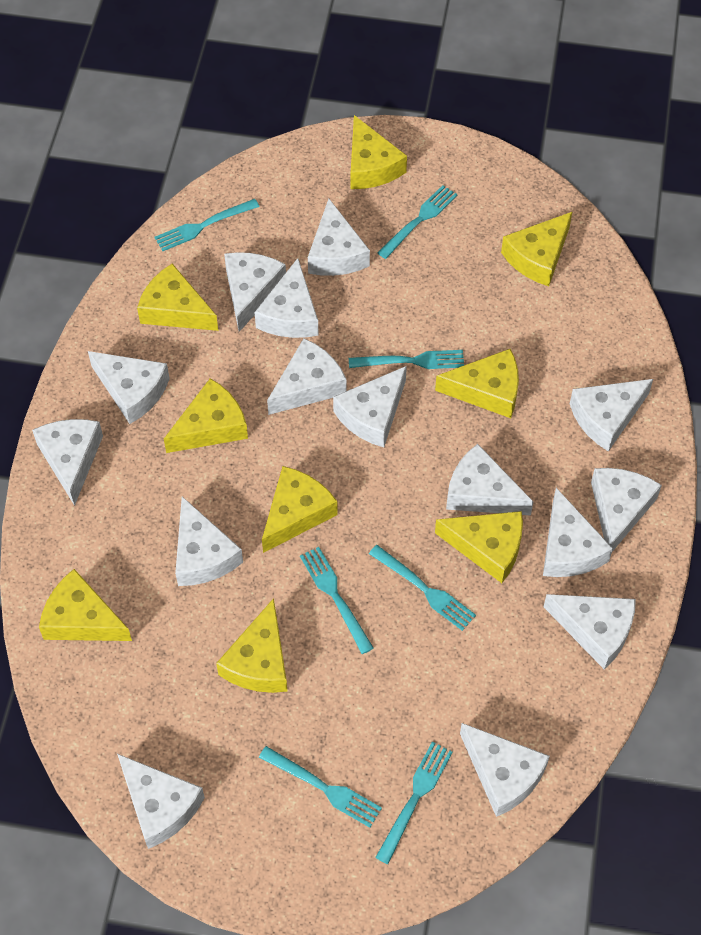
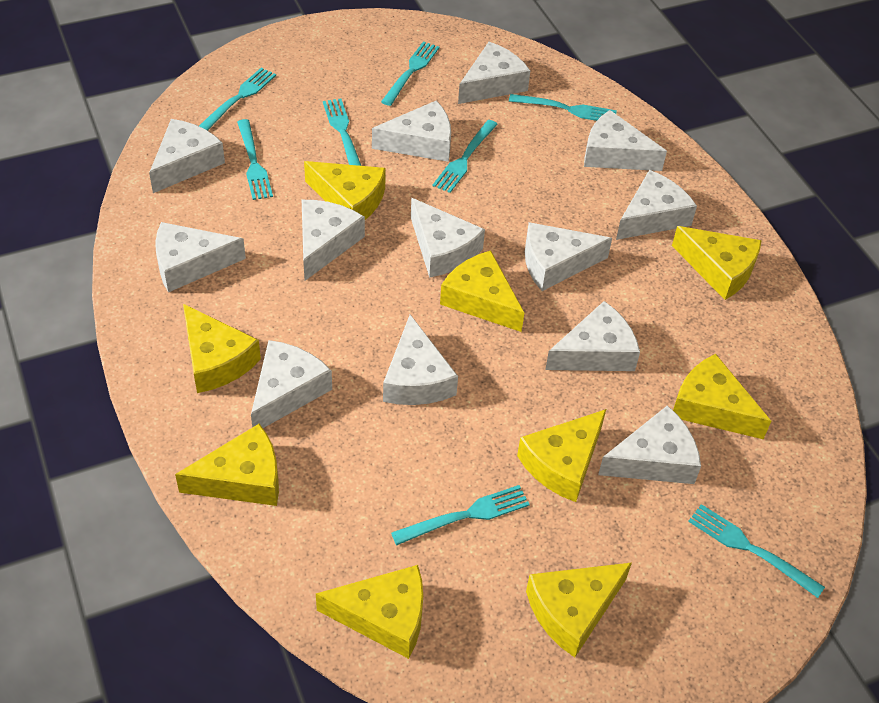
turquoise fork: [155,199,259,251] [259,746,382,828] [300,547,374,654] [349,350,464,369] [369,545,476,631] [375,742,453,864] [377,185,458,259] = 7 -> [199,68,276,131] [237,119,273,200] [323,98,361,166] [381,41,440,106] [391,485,530,545] [433,120,498,193] [509,94,617,121] [688,504,825,598] = 8
white cheese: [32,419,103,506] [88,351,170,424] [117,754,205,849] [175,497,243,586] [224,252,286,332] [255,258,319,338] [267,338,346,415] [308,199,370,276] [333,366,407,447] [446,444,533,515] [460,723,550,817] [543,488,613,577] [544,594,636,669] [570,379,653,452] [591,468,662,552] = 15 -> [149,119,225,193] [155,222,246,292] [251,340,332,428] [302,200,365,281] [372,100,451,162] [383,315,458,405] [411,198,485,278] [458,42,530,104] [525,222,612,291] [545,301,640,371] [584,110,667,171] [598,405,701,484] [616,170,697,240] = 13

